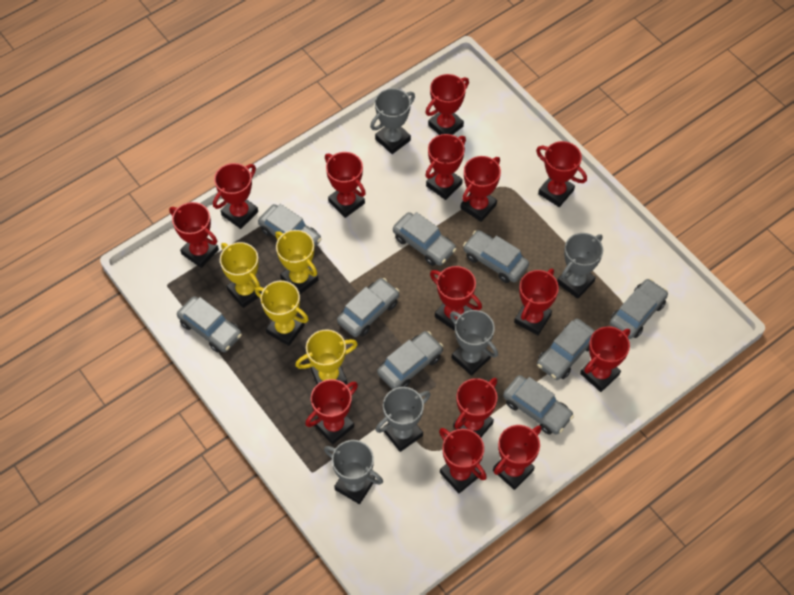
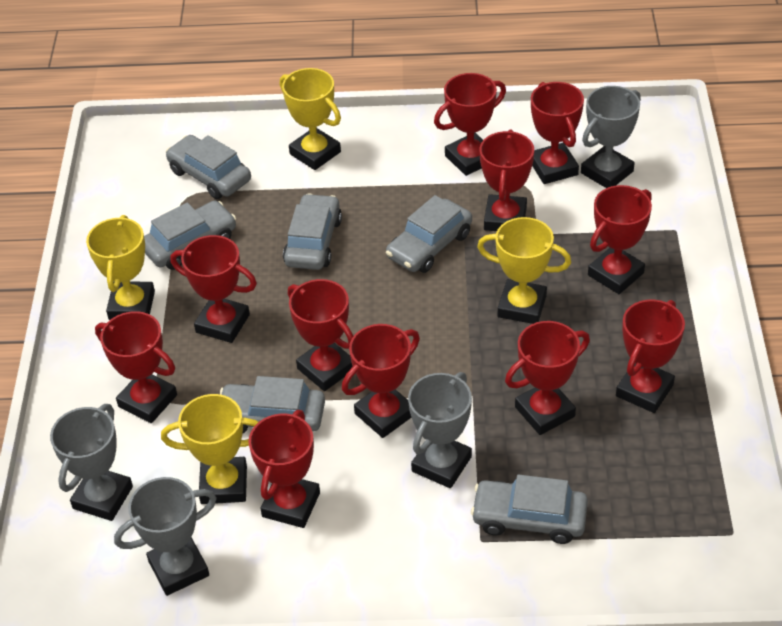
grey car: [177,296,242,353] [258,204,321,248] [337,278,399,337] [377,331,443,389] [393,212,456,266] [463,230,529,283] [503,375,574,435] [537,319,595,380] [610,279,668,339] = 9 -> [144,201,236,270] [166,135,251,199] [220,376,325,434] [283,193,342,270] [386,195,472,273] [471,475,588,544] = 6
grey trophy: [324,440,383,504] [370,88,415,154] [375,387,431,452] [450,310,498,376] [557,233,603,299] = 5 -> [50,404,133,521] [114,477,217,596] [408,372,472,488] [581,86,641,188] = 4
red trophy: [169,202,219,268] [213,163,258,229] [305,379,358,445] [325,152,366,218] [425,74,469,135] [425,134,466,200] [430,266,482,331] [439,428,487,493] [453,378,498,437] [460,156,501,222] [493,425,542,490] [514,268,559,335] [536,141,587,207] [580,326,630,392] = 14 -> [95,311,177,423] [171,235,257,343] [249,410,320,528] [288,279,353,391] [342,324,420,438] [434,73,506,176] [480,130,534,231] [505,321,590,435] [531,82,584,184] [588,185,652,294] [616,300,685,413] = 11

